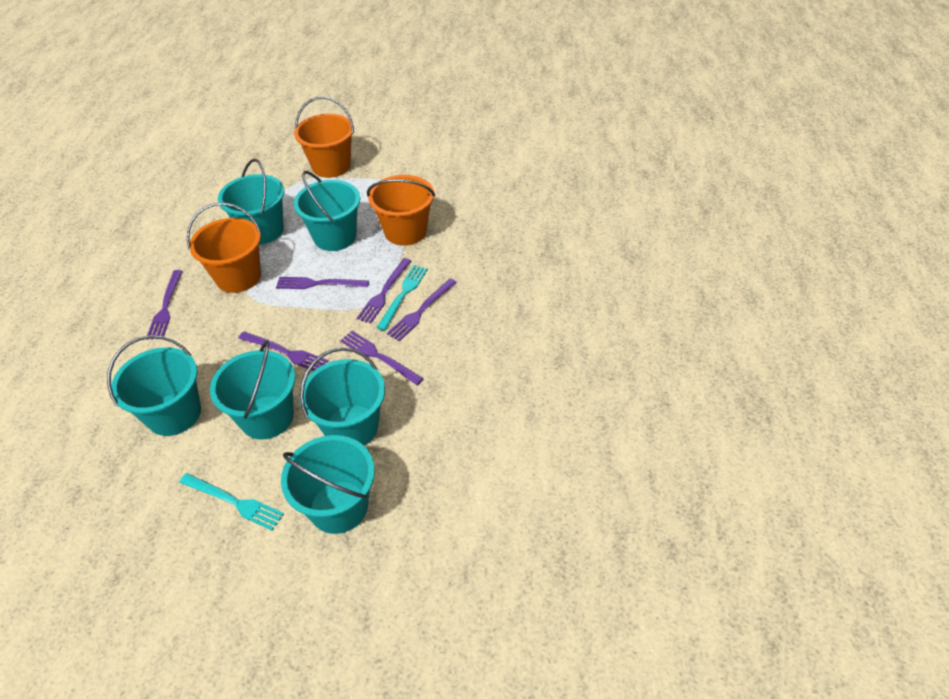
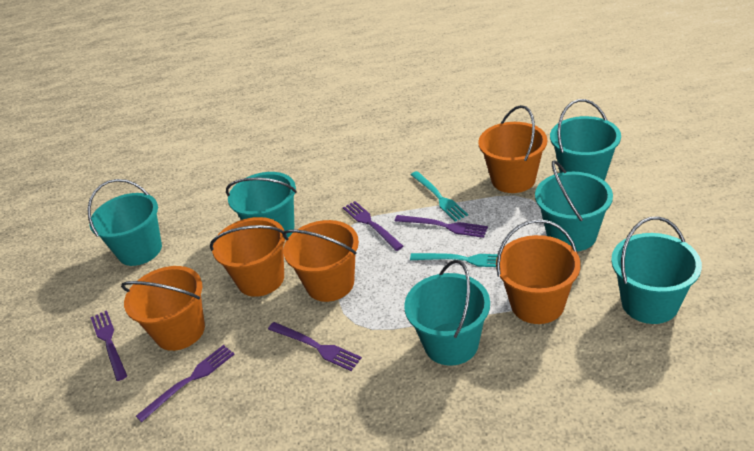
orange bucket: [187,202,262,293] [294,96,354,178] [367,175,435,246] = 3 -> [121,266,205,351] [210,217,287,297] [283,220,359,302] [479,105,547,193] [496,219,581,324] = 5
purple fork: [147,270,182,340] [238,331,328,371] [276,277,369,289] [340,331,424,385] [357,258,411,324] [387,278,457,341] = 6 -> [91,310,127,381] [136,345,235,422] [268,322,362,371] [343,201,403,251] [395,215,488,238] = 5

